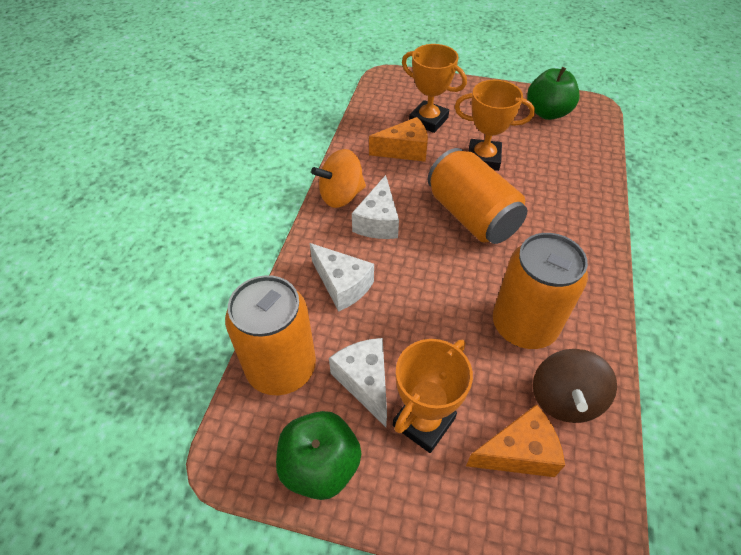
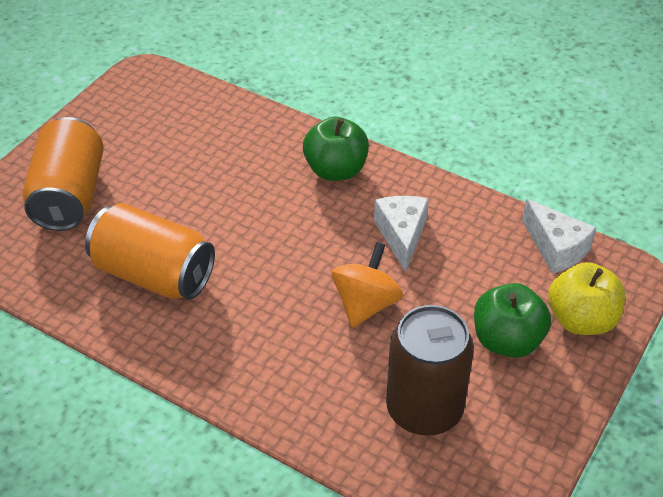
brown can: none = 0 -> [386,305,474,436] = 1
brown spinning top: [533,349,617,423] = 1 -> none = 0
orange can: [225,275,316,395] [428,148,527,244] [493,233,588,349] = 3 -> [22,117,104,231] [85,203,215,300] = 2
orange cheese: [369,117,428,162] [466,404,565,477] = 2 -> none = 0
orange trophy: [393,339,473,453] [402,44,467,133] [455,80,535,171] = 3 -> none = 0
white cheese: [309,243,374,312] [329,338,387,427] [352,175,399,239] = 3 -> [374,196,429,272] [522,199,596,274] = 2
yellow apple: none = 0 -> [548,262,625,335] = 1

